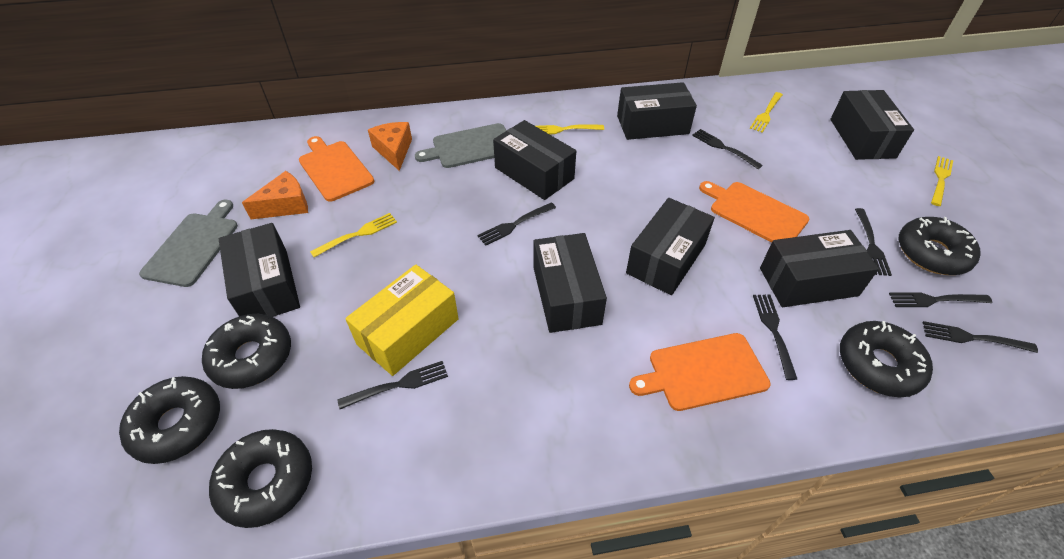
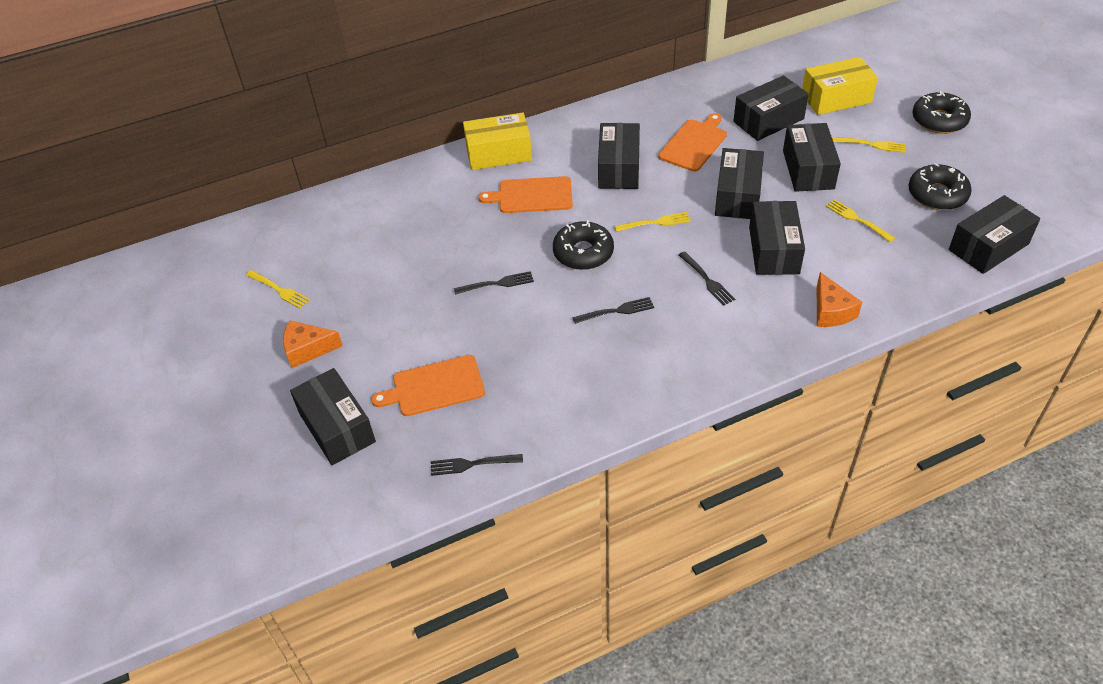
black donut: [119,376,220,464] [202,314,291,389] [209,429,312,528] [840,321,933,397] [899,217,981,275] = 5 -> [553,220,614,270] [909,163,972,210] [912,91,971,134] = 3
black fork: [337,361,448,409] [477,202,556,246] [692,129,763,169] [753,295,797,380] [855,208,892,276] [889,292,992,307] [922,321,1038,353] = 7 -> [431,454,523,476] [454,271,534,294] [572,297,654,324] [679,251,735,306] = 4
grey cutting board: [139,200,238,287] [415,123,507,168] = 2 -> none = 0
yellow box: [345,265,459,376] = 1 -> [463,113,532,170] [802,57,878,115] = 2

